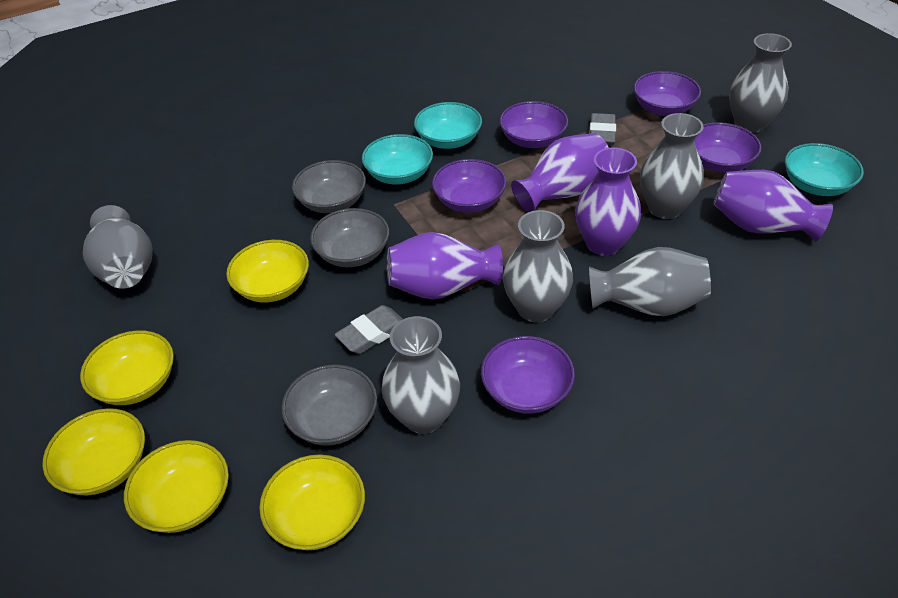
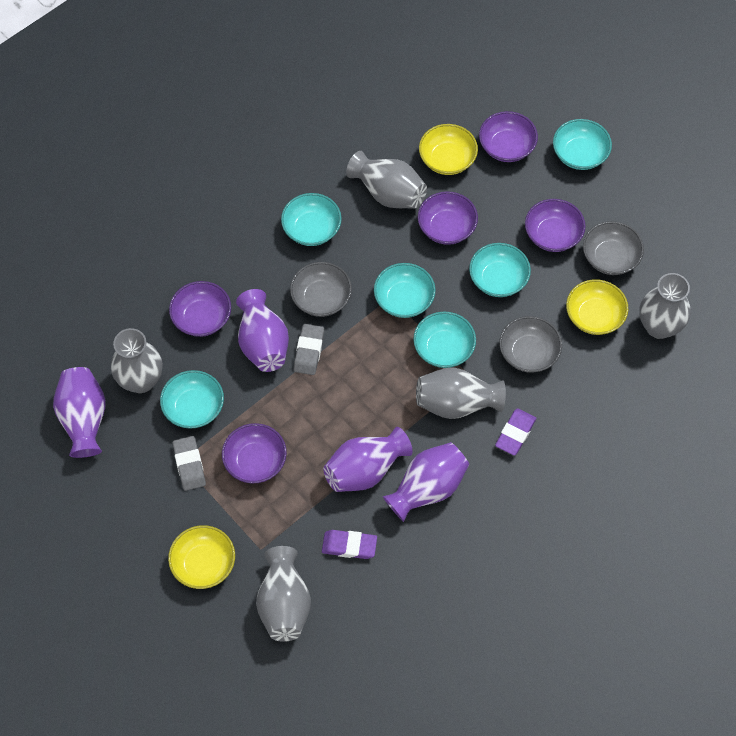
grey vase: [83,205,153,289] [382,316,460,434] [503,210,573,322] [589,247,711,316] [640,113,704,219] [729,33,792,133] = 6 -> [111,328,163,393] [256,546,311,642] [346,151,427,209] [416,367,506,419] [640,273,690,339] = 5
purple eraser: none = 0 -> [322,530,377,559] [495,408,536,455] = 2
turquoise bowl: [362,134,433,184] [414,102,482,149] [785,143,864,196] = 3 -> [160,370,224,429] [281,193,342,246] [374,263,436,318] [413,312,476,368] [469,243,531,297] [553,119,612,170] = 6
yellow bowl: [43,408,145,495] [80,330,174,405] [124,440,229,533] [226,240,309,303] [259,454,365,550] = 5 -> [168,525,235,589] [419,124,478,175] [566,279,628,335] = 3

